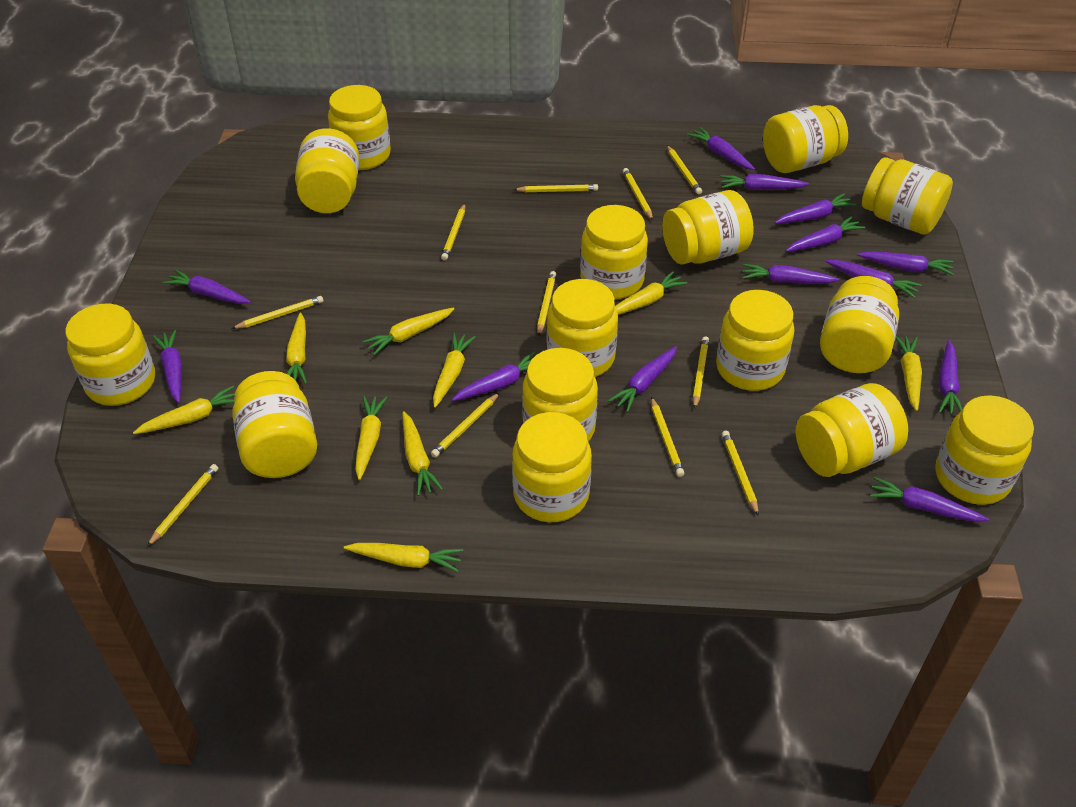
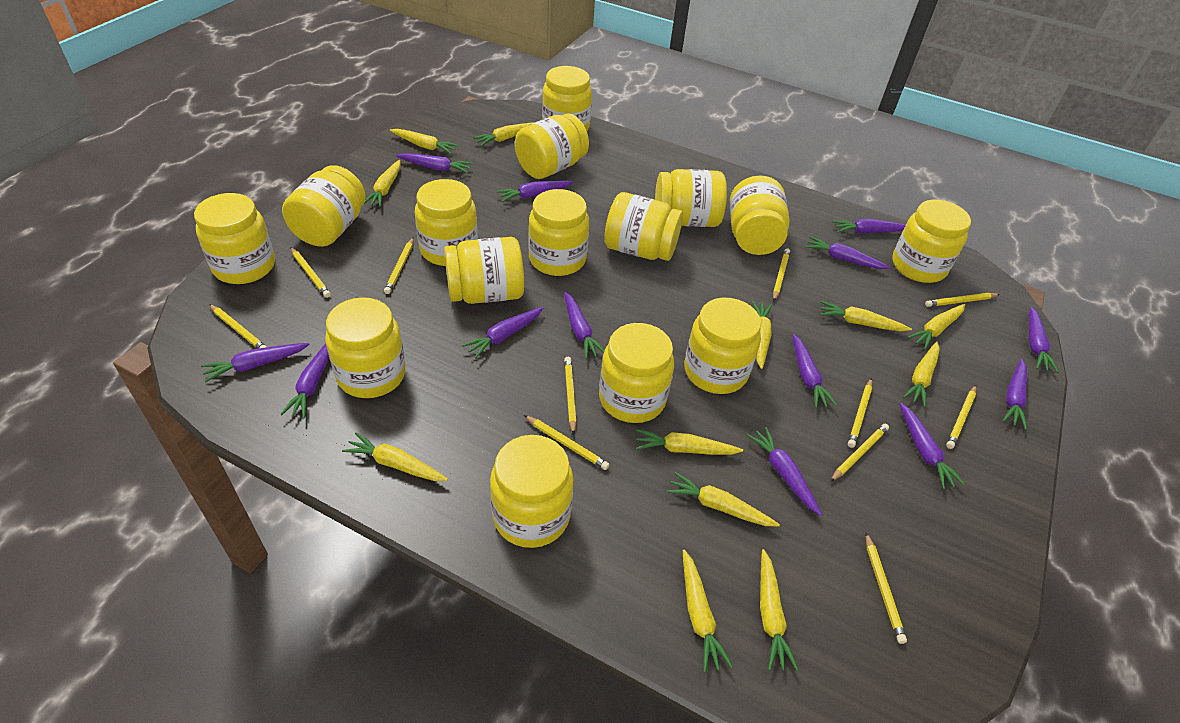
yellow carrot: [133,386,235,434] [286,312,307,384] [344,543,463,572] [355,396,387,480] [363,308,454,355] [403,411,443,496] [433,333,475,408] [616,271,687,315] [895,336,922,411] = 9 -> [342,432,448,481] [364,160,401,207] [390,129,459,154] [473,122,535,147] [636,429,743,455] [667,472,780,526] [683,550,733,673] [751,301,772,369] [760,549,799,671] [819,301,912,331] [903,341,940,407] [907,304,965,350] = 12

